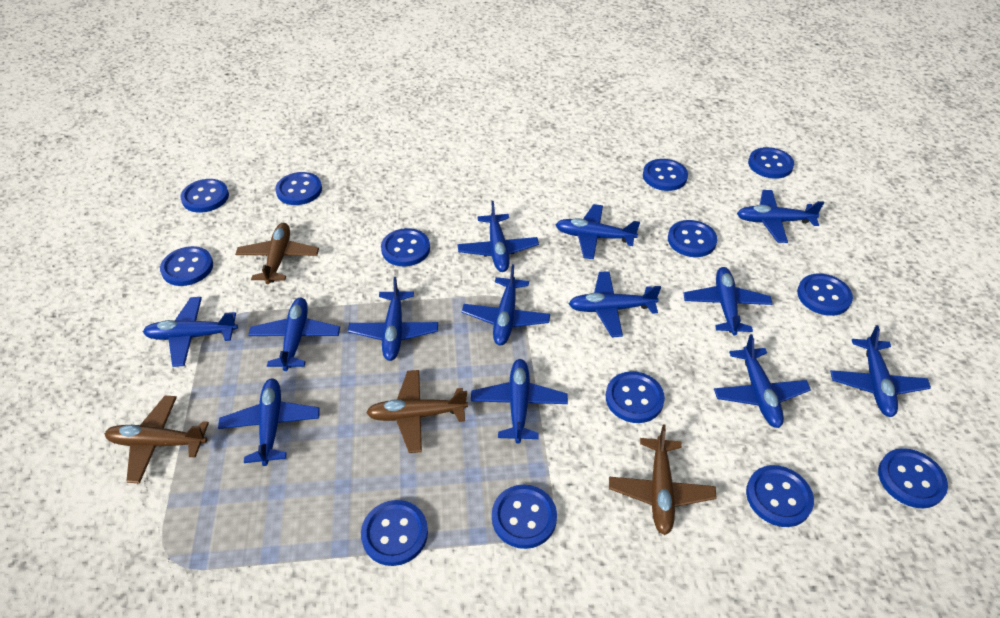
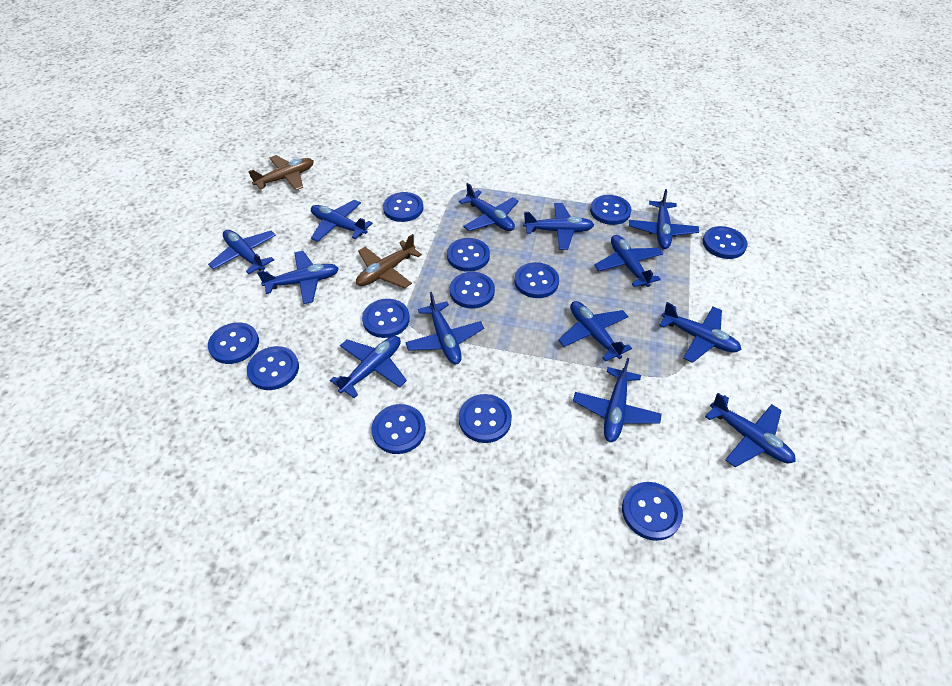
blue button: [160,246,213,286] [180,179,229,213] [275,172,322,205] [361,500,428,566] [381,228,430,266] [492,485,557,549] [606,371,665,423] [643,159,688,191] [668,220,718,257] [746,465,814,527] [748,147,794,179] [797,274,853,316] [878,448,948,509] = 13 -> [208,322,259,364] [247,346,299,390] [362,299,410,338] [371,404,426,454] [383,192,423,222] [447,238,490,272] [450,272,495,309] [459,394,512,443] [514,262,559,298] [590,195,631,225] [622,482,683,541] [703,226,748,259] = 12
brown plane: [105,396,209,484] [235,223,319,284] [366,370,468,453] [609,424,717,535] = 4 -> [248,155,314,190] [356,234,422,288] = 2

